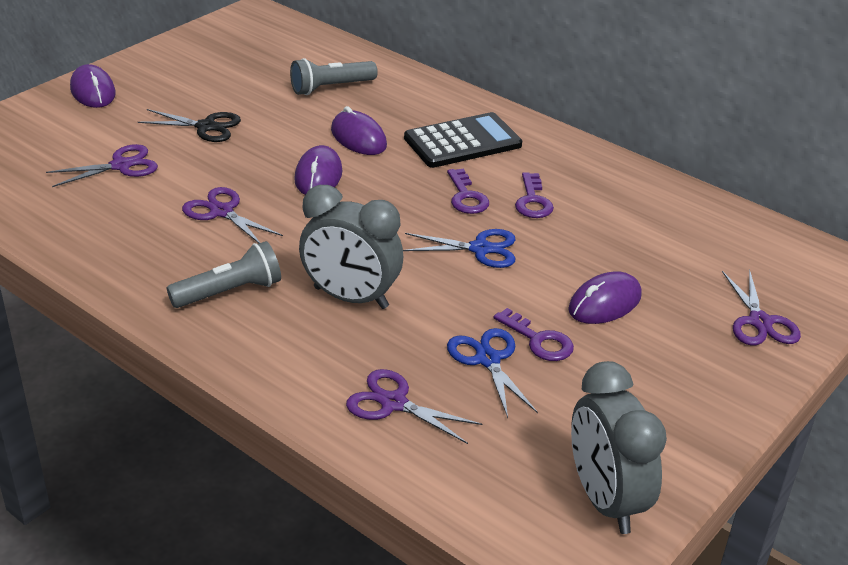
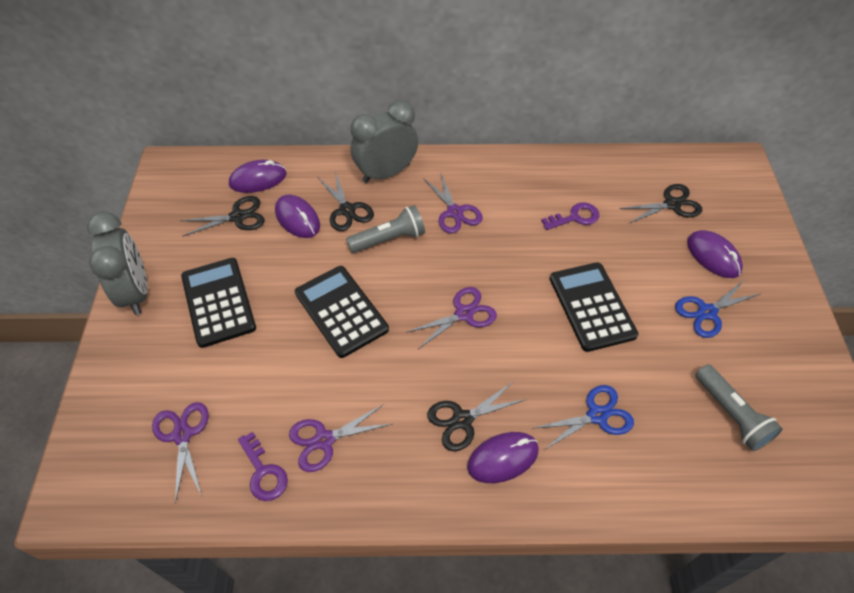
black calculator: [404,112,522,168] = 1 -> [181,258,256,348] [295,266,389,358] [550,262,638,352] = 3
black scissors: [138,109,241,142] = 1 -> [180,196,265,237] [318,171,374,231] [427,381,527,452] [619,184,702,224] = 4
purple key: [447,169,489,214] [494,308,574,361] [515,172,554,218] = 3 -> [238,432,288,501] [541,202,599,230] = 2

